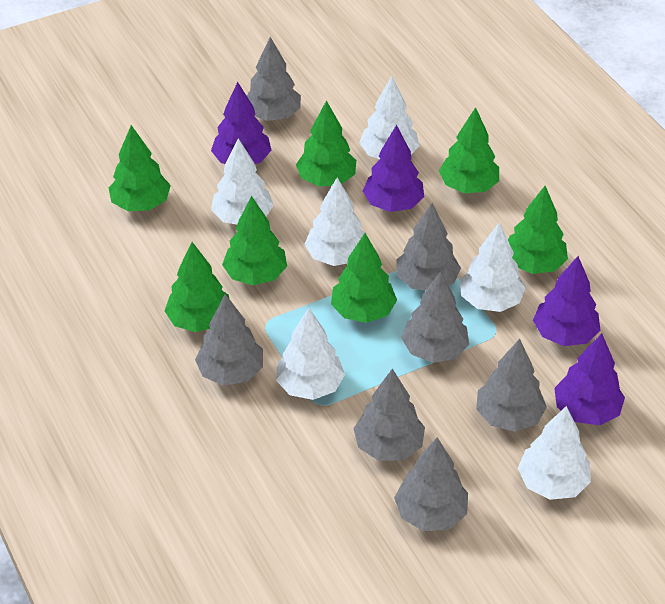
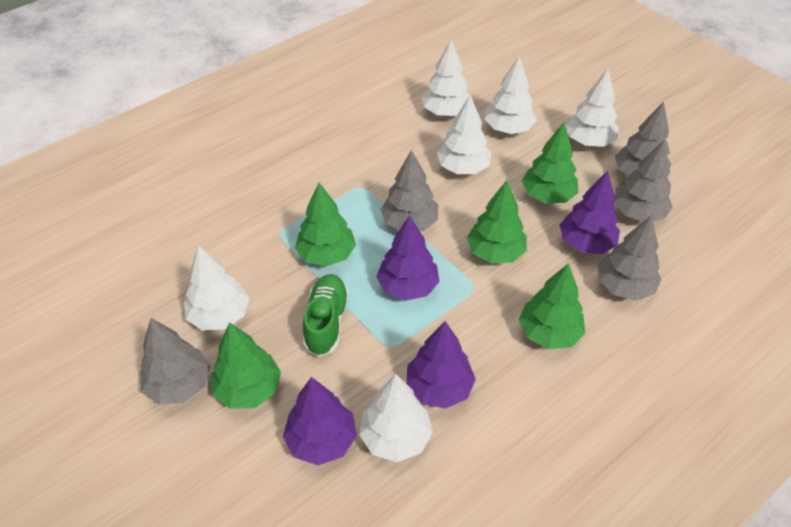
green shoe: none = 0 -> [303,274,349,357] = 1
green tree: [109,125,171,211] [164,242,229,332] [222,196,287,285] [296,100,356,187] [331,233,397,323] [439,107,499,193] [508,186,568,274] = 7 -> [211,322,281,409] [295,183,356,266] [467,180,527,263] [519,263,585,349] [522,123,578,203] = 5
grey tree: [195,294,263,385] [247,37,301,121] [353,369,425,461] [394,438,468,531] [396,203,461,291] [401,271,469,363] [476,339,547,432] = 7 -> [140,318,210,405] [381,150,438,231] [598,215,661,301] [615,102,671,176] [615,140,673,222] = 5

